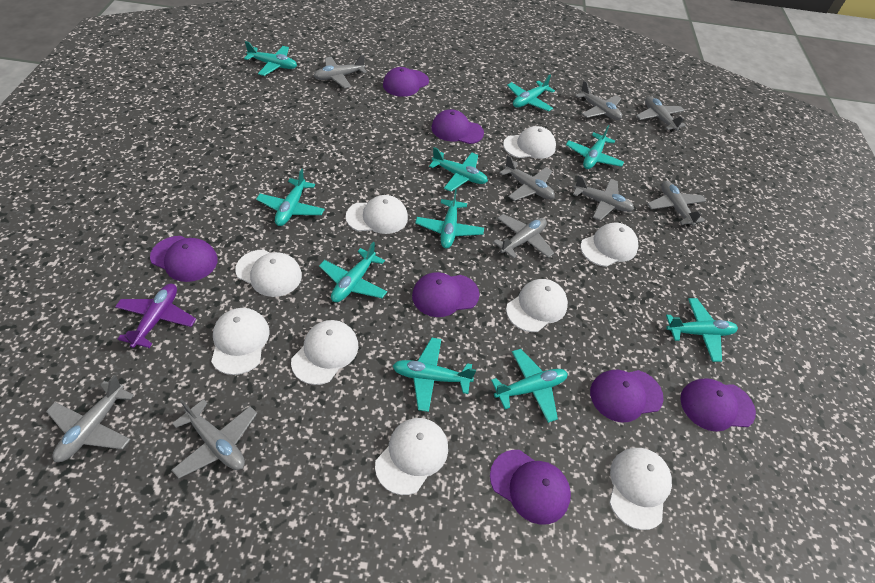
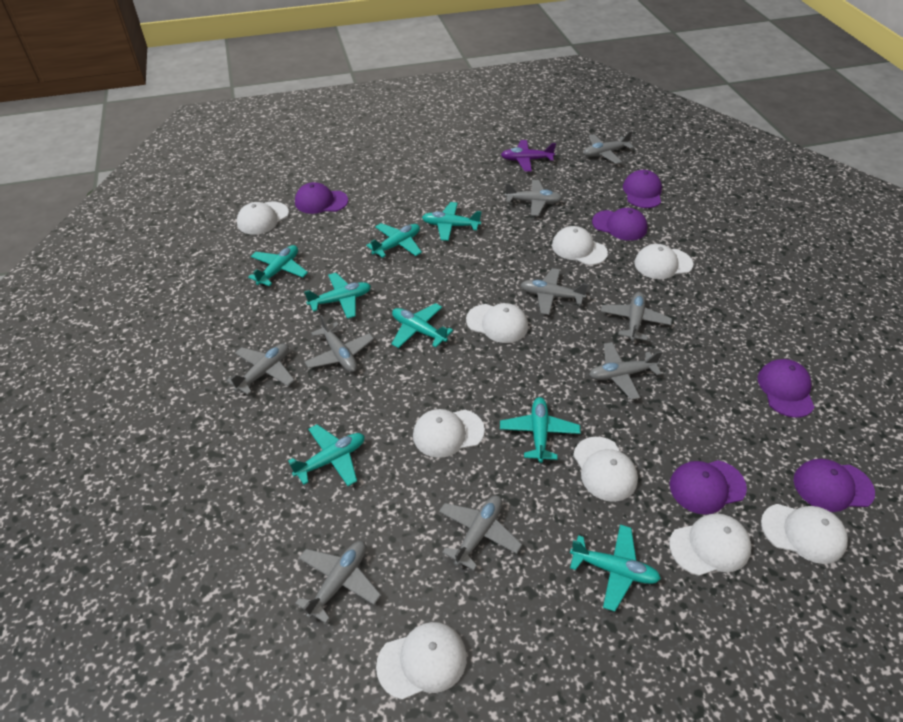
purple cap: [150,236,218,282] [383,67,429,97] [412,272,479,317] [431,109,484,144] [490,450,571,525] [590,370,663,422] [680,378,756,432] = 7 -> [295,182,348,214] [592,208,648,241] [623,170,662,208] [670,460,747,515] [757,359,814,418] [794,459,875,512] = 6
turquoise plane: [244,41,297,76] [256,169,325,226] [319,242,387,302] [393,338,476,412] [415,189,484,248] [429,147,488,192] [491,349,568,423] [507,75,555,111] [566,125,624,169] [666,298,738,362] = 10 -> [248,245,308,286] [288,424,365,486] [304,273,371,319] [366,223,422,258] [392,303,453,348] [422,202,482,241] [500,397,581,463] [570,525,661,612] = 8

